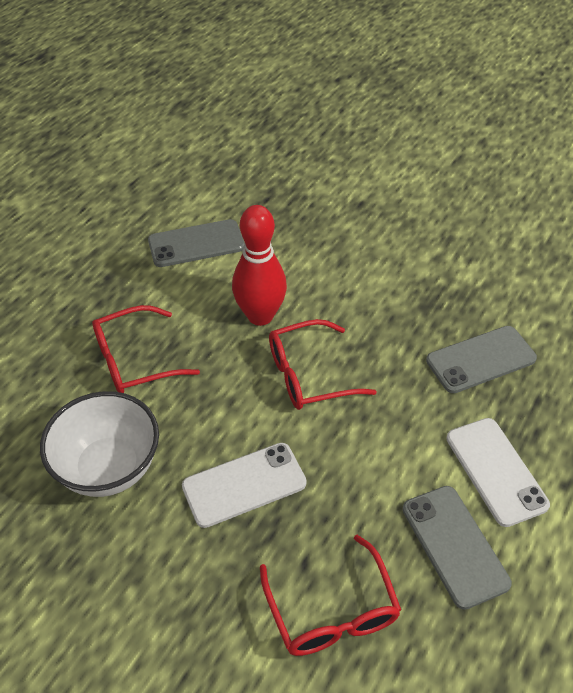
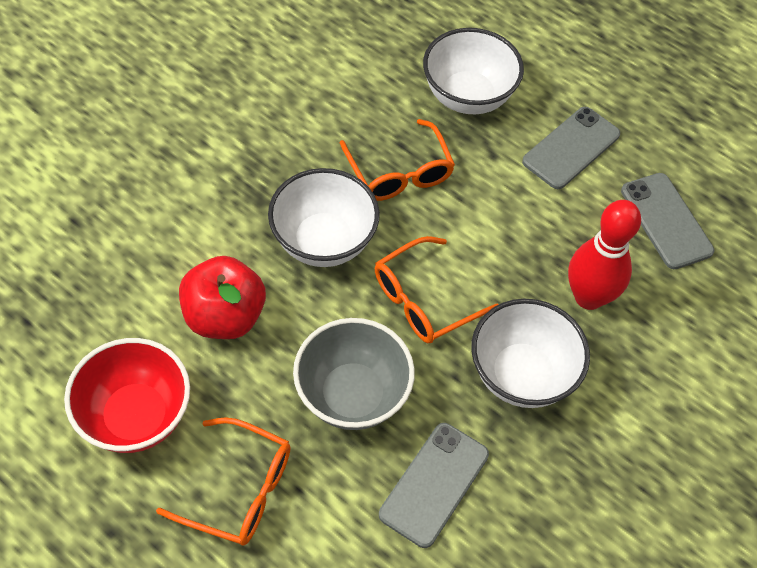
grey bowl: none = 0 -> [293,318,415,430] = 1
orange glasses: none = 0 -> [156,417,291,546] [340,119,455,201] [375,236,499,343] = 3
red apple: none = 0 -> [179,256,266,339] = 1
red bowl: none = 0 -> [64,338,190,453] = 1
red glasses: [92,305,200,393] [260,535,401,656] [269,319,377,410] = 3 -> none = 0
white bowl: [40,391,159,497] = 1 -> [268,168,380,267] [423,28,524,114] [471,299,590,408] = 3
white phone: [182,443,307,528] [447,418,550,527] = 2 -> none = 0

